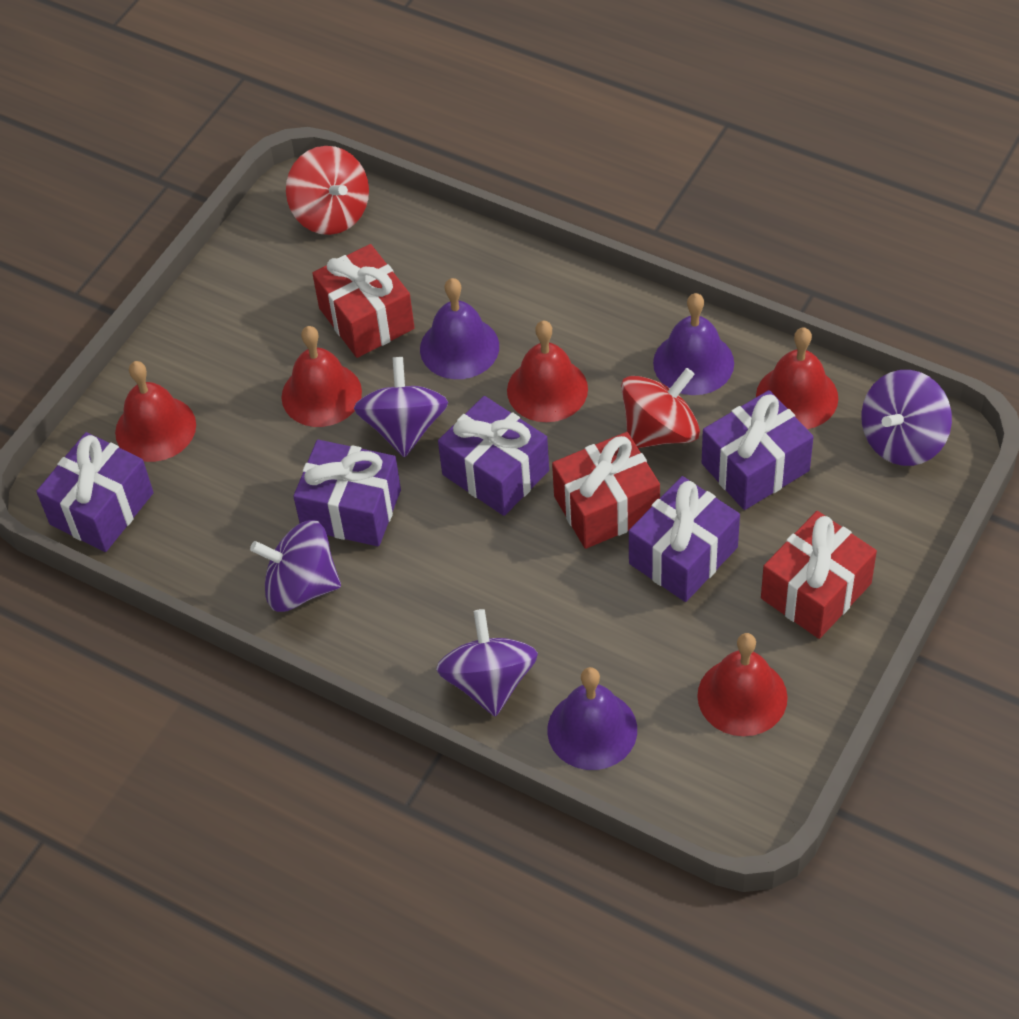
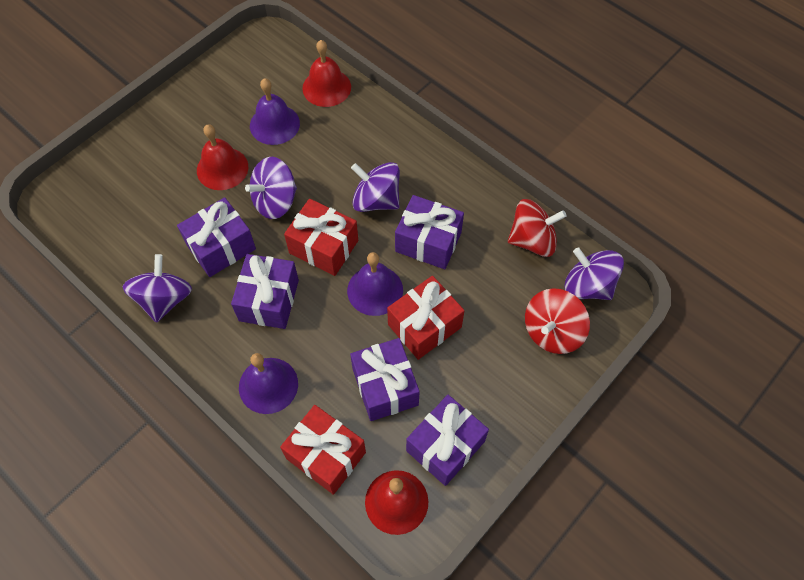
red bell: [115,361,196,462] [282,326,362,427] [507,321,588,422] [697,633,788,736] [756,327,838,429] = 5 -> [197,124,248,190] [302,40,351,107] [365,470,428,535] = 3

